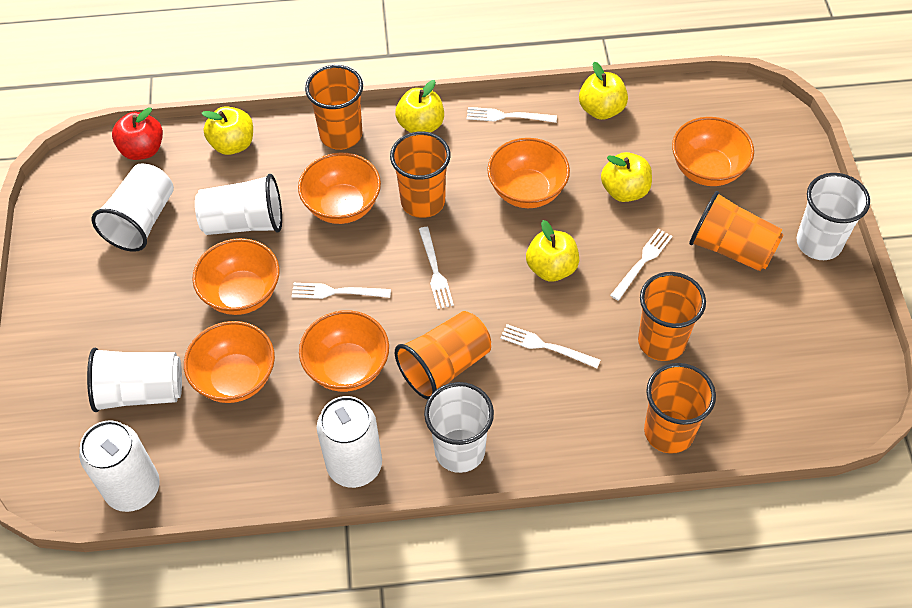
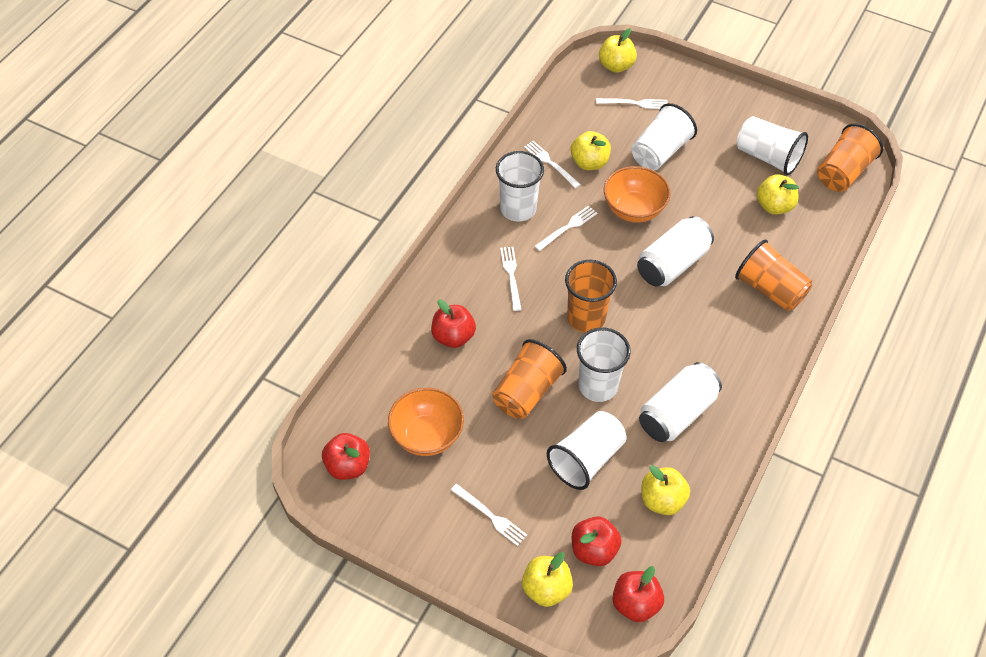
orange bowl: [184,321,275,403] [193,238,279,315] [298,153,381,224] [299,310,389,392] [487,138,570,208] [672,117,754,186] = 6 -> [388,388,464,456] [604,166,670,223] = 2
orange cup: [305,65,363,150] [390,132,450,218] [395,311,491,400] [638,272,706,361] [644,363,716,454] [689,191,784,271] = 6 -> [492,339,567,419] [565,260,617,333] [735,239,812,311] [817,124,883,192] = 4
red apple: [112,107,163,160] = 1 -> [322,433,370,480] [431,299,476,348] [572,516,621,566] [612,566,664,622] = 4

